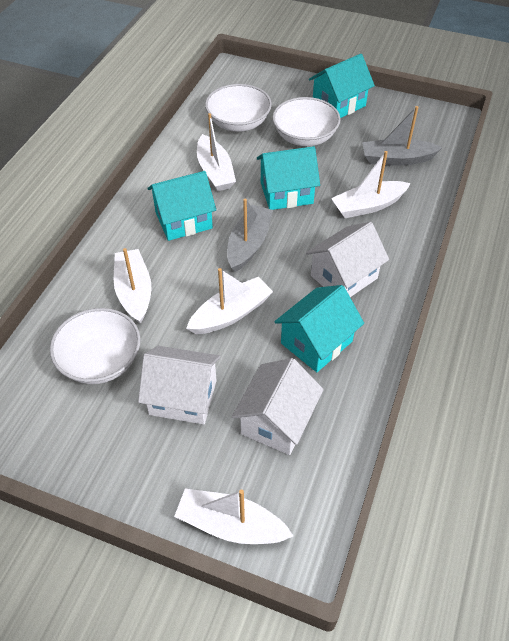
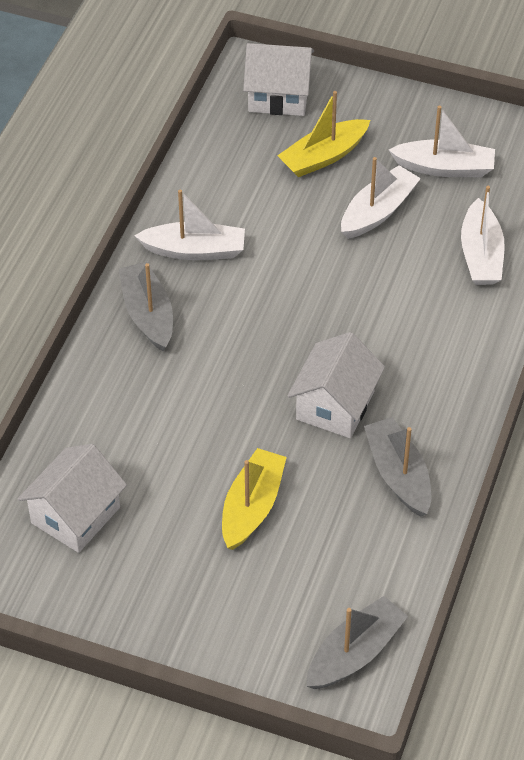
grey boat: [227,198,273,272] [362,106,443,165] = 2 -> [119,262,173,351] [306,596,408,689] [364,417,431,517] = 3
turquoise house: [147,171,216,241] [257,146,320,210] [274,285,364,372] [309,54,375,118] = 4 -> none = 0
white boat: [114,248,152,324] [174,489,293,544] [186,268,273,334] [197,113,236,191] [331,151,411,218] = 5 -> [134,190,245,260] [341,157,421,239] [389,106,495,177] [461,186,505,285] = 4
white bowl: [50,308,141,384] [205,84,272,132] [272,97,340,146] = 3 -> none = 0
yellow boat: none = 0 -> [222,448,287,550] [277,91,370,177] = 2

